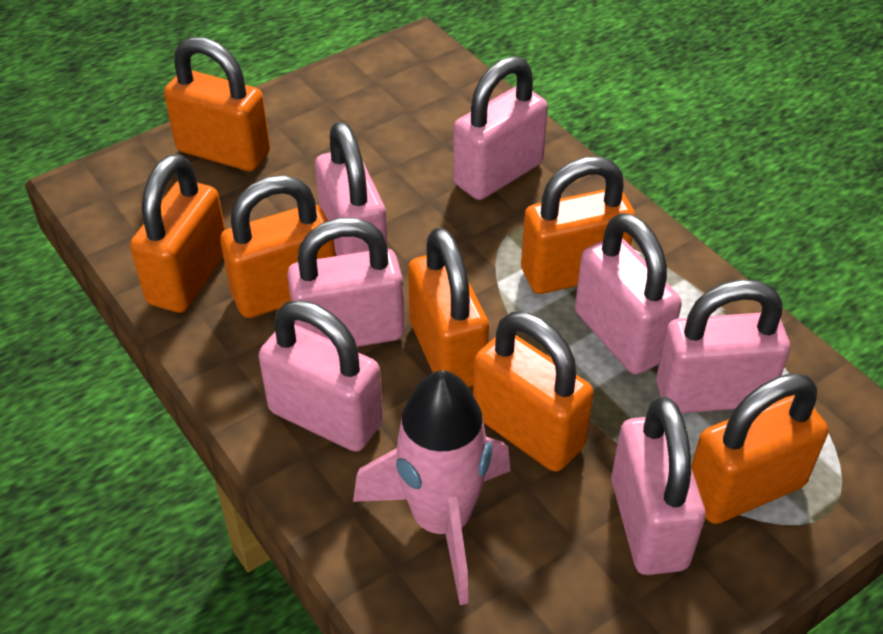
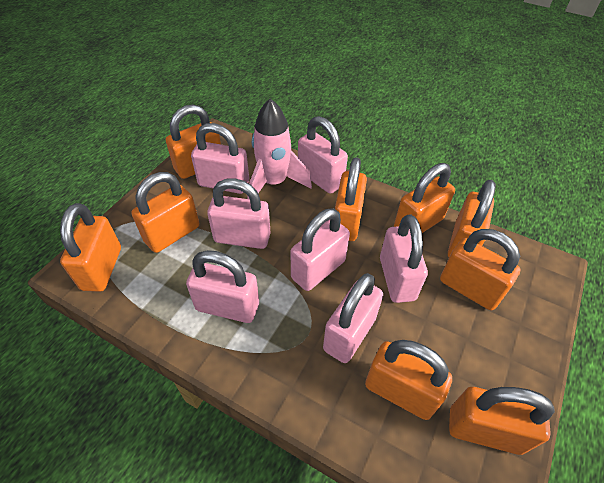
orange padlock: [130,154,225,313] [164,37,270,171] [220,175,335,318] [408,227,489,387] [473,312,594,472] [521,157,635,294] [691,373,828,524] = 7 -> [60,203,121,292] [131,172,199,253] [166,104,221,179] [335,157,367,241] [365,340,452,420] [394,163,455,233] [440,229,521,310] [448,180,496,257] [449,387,555,455] = 9

